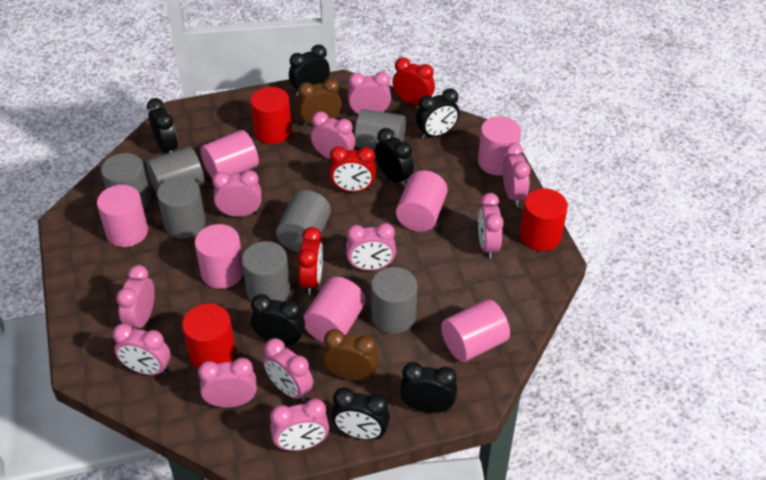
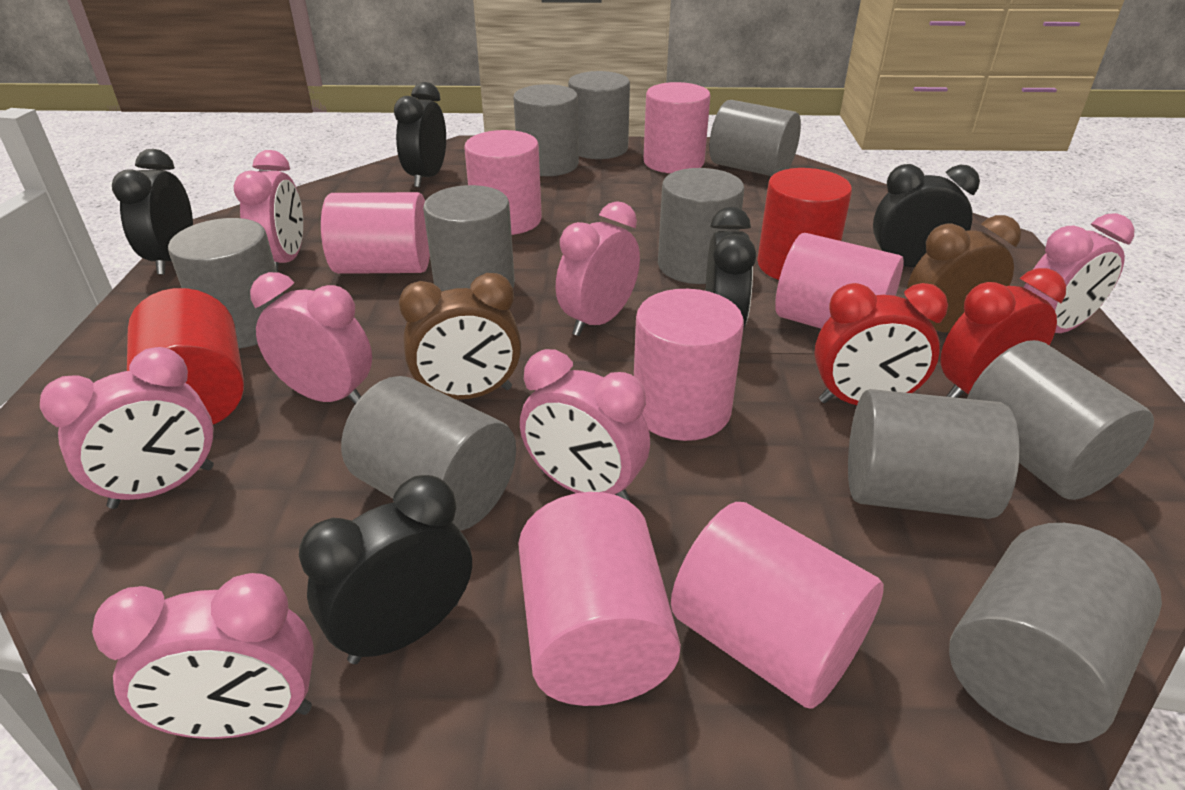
black clock: [147,98,178,153] [251,294,305,345] [289,45,330,96] [332,387,390,440] [375,128,414,187] [400,362,457,413] [416,89,460,139] = 7 -> [112,149,193,275] [299,475,472,664] [394,82,446,187] [705,207,756,330] [873,164,980,267] = 5
grey cylinder: [101,153,151,209] [146,146,204,193] [157,176,206,238] [242,241,290,302] [276,190,331,252] [354,109,406,150] [371,267,417,334] = 7 -> [168,218,283,348] [341,376,516,531] [423,185,515,292] [513,84,579,176] [568,71,630,159] [658,168,744,284] [709,100,801,176] [848,389,1020,519] [949,523,1162,743] [967,340,1154,500] = 10
pink clock: [113,323,171,375] [116,265,155,329] [198,358,257,408] [212,170,262,217] [263,338,313,402] [270,399,329,451] [311,112,355,160] [346,223,396,271] [348,72,391,116] [478,193,504,259] [502,143,530,206] = 11 -> [40,347,213,509] [92,573,314,739] [234,150,303,272] [250,272,372,404] [520,349,650,501] [556,201,640,336] [1024,213,1134,333] = 7
red clock: [298,227,323,295] [330,146,376,192] [393,57,435,105] = 3 -> [814,283,948,405] [940,268,1066,398] = 2
red cylinder: [182,303,236,369] [250,87,292,144] [520,188,568,251] = 3 -> [127,288,244,424] [757,168,852,280] = 2

